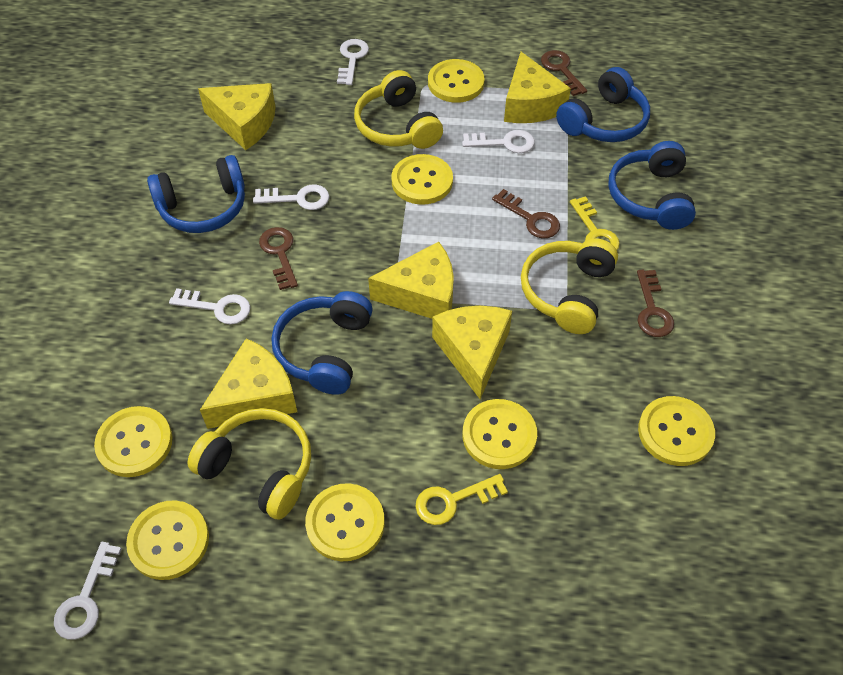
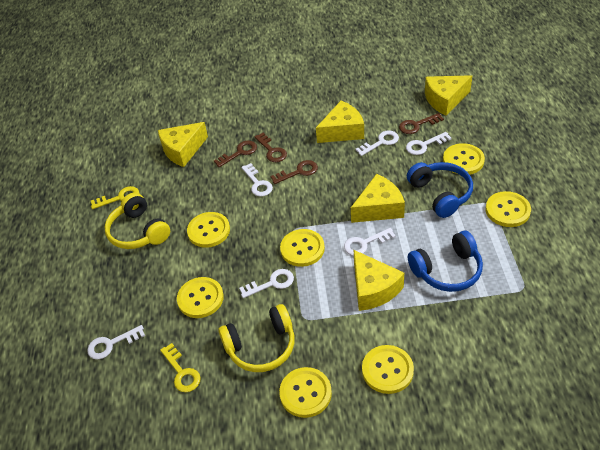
blue headphones: [147,155,245,233] [271,291,373,395] [556,67,650,142] [608,141,696,230] = 4 -> [407,162,473,218] [408,231,483,292] = 2
white key: [54,542,122,640] [169,288,250,324] [253,184,329,210] [337,39,369,85] [462,130,535,153] = 5 -> [87,325,145,359] [239,269,294,298] [241,163,273,197] [344,228,396,256] [355,130,399,156] [406,132,451,155] = 6
yellow headphones: [187,408,311,520] [354,70,443,149] [521,238,618,334] = 3 -> [104,193,170,249] [218,304,295,372] = 2

